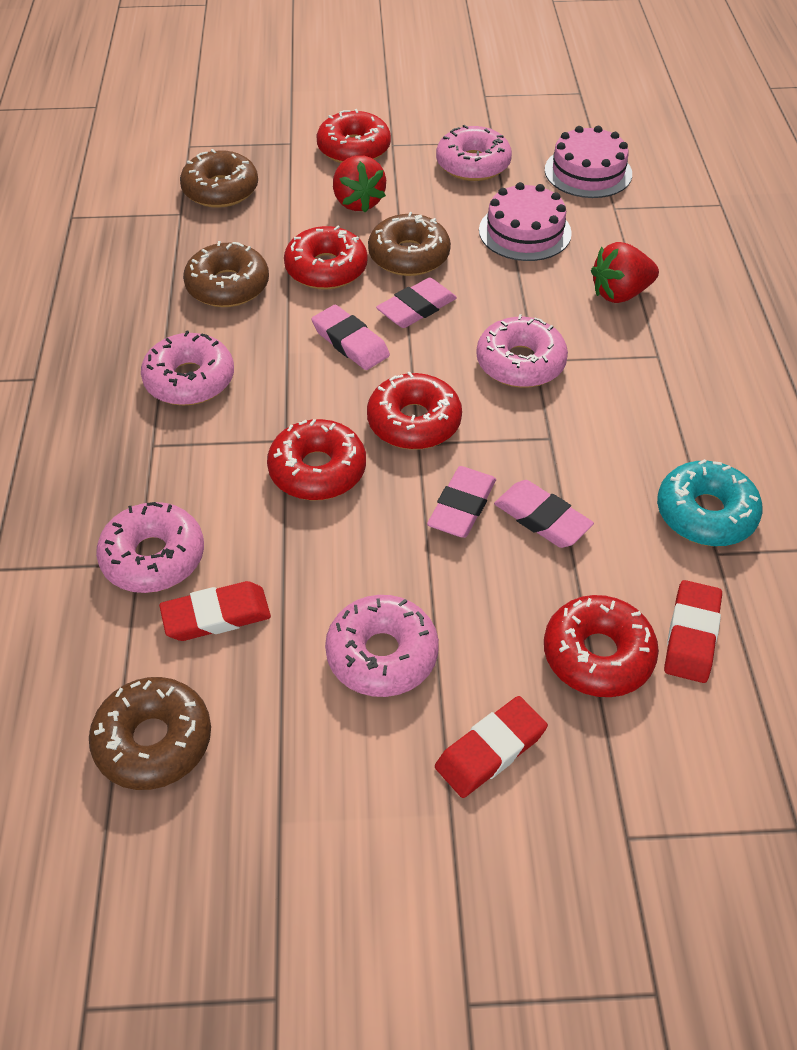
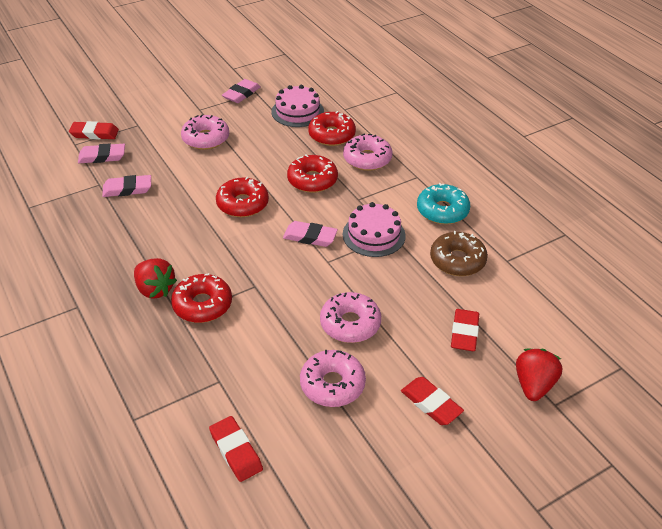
brown donut: [89,677,211,790] [180,149,258,208] [183,241,269,307] [368,212,451,276] = 4 -> [430,231,488,276] = 1
pink donut: [96,502,204,593] [141,331,234,405] [325,595,439,697] [436,125,512,181] [476,314,568,388] = 5 -> [181,115,229,150] [300,350,366,407] [320,292,381,343] [343,134,392,171] = 4
red donut: [267,419,366,500] [284,225,368,290] [317,109,391,163] [367,372,462,450] [544,595,659,697] = 5 -> [171,273,232,323] [216,177,269,217] [287,155,338,193] [308,111,356,146] = 4
red eraser: [159,581,271,641] [435,696,548,798] [664,580,722,683] = 3 -> [69,121,119,139] [209,416,263,482] [401,377,464,425] [451,309,479,351] = 4

